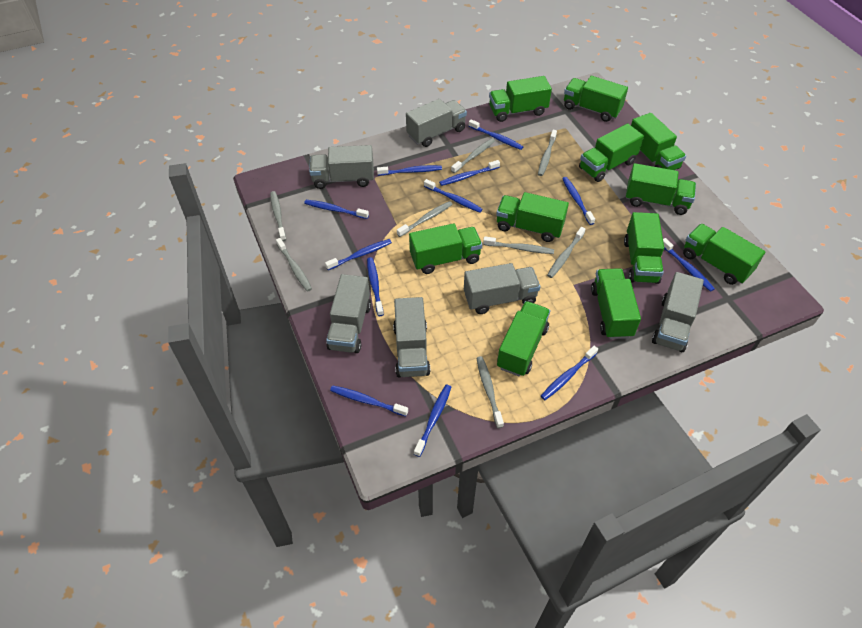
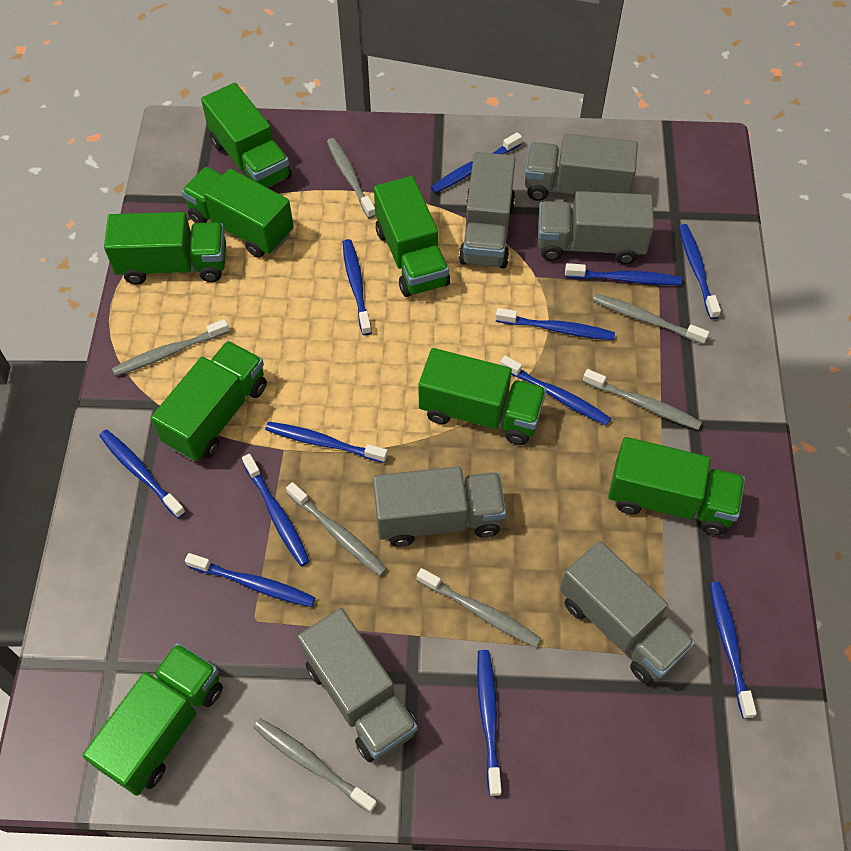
green truck: [409,223,482,274] [489,76,552,122] [496,192,569,242] [497,301,550,377] [564,76,628,122] [579,123,644,182] [591,268,641,339] [624,212,664,284] [626,163,696,215] [631,113,686,170] [683,224,765,285] = 11 -> [82,643,223,796] [104,212,226,285] [151,341,267,461] [181,167,294,258] [201,83,292,188] [374,176,450,297] [419,348,547,445] [608,437,745,535] = 8
grey toothbrush: [270,191,286,241] [276,238,312,292] [397,201,453,237] [451,138,495,173] [477,356,504,428] [483,236,554,254] [538,130,557,176] [547,227,586,278] = 8 -> [112,319,229,376] [253,718,377,813] [286,482,387,576] [327,138,376,219] [417,568,541,647] [583,369,702,430] [593,294,709,344] = 7

